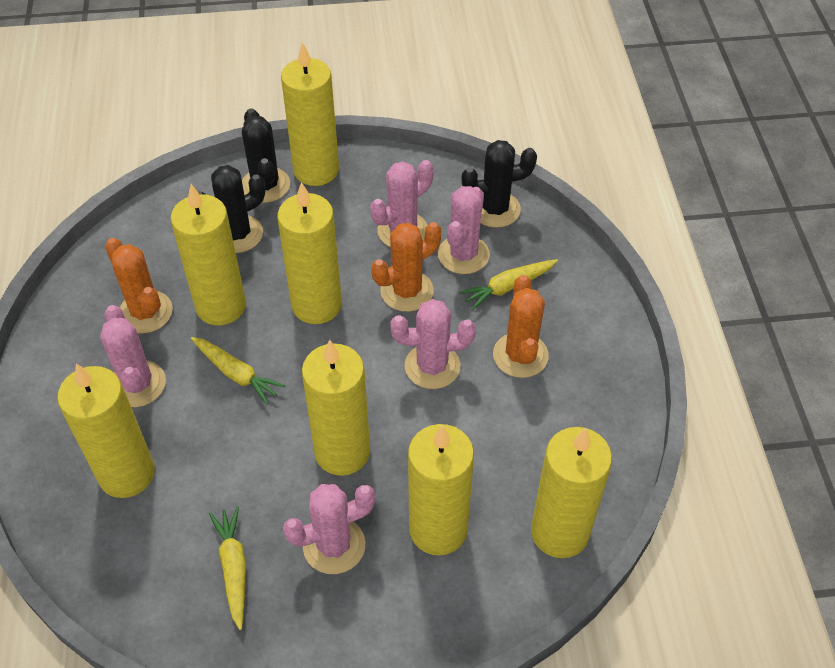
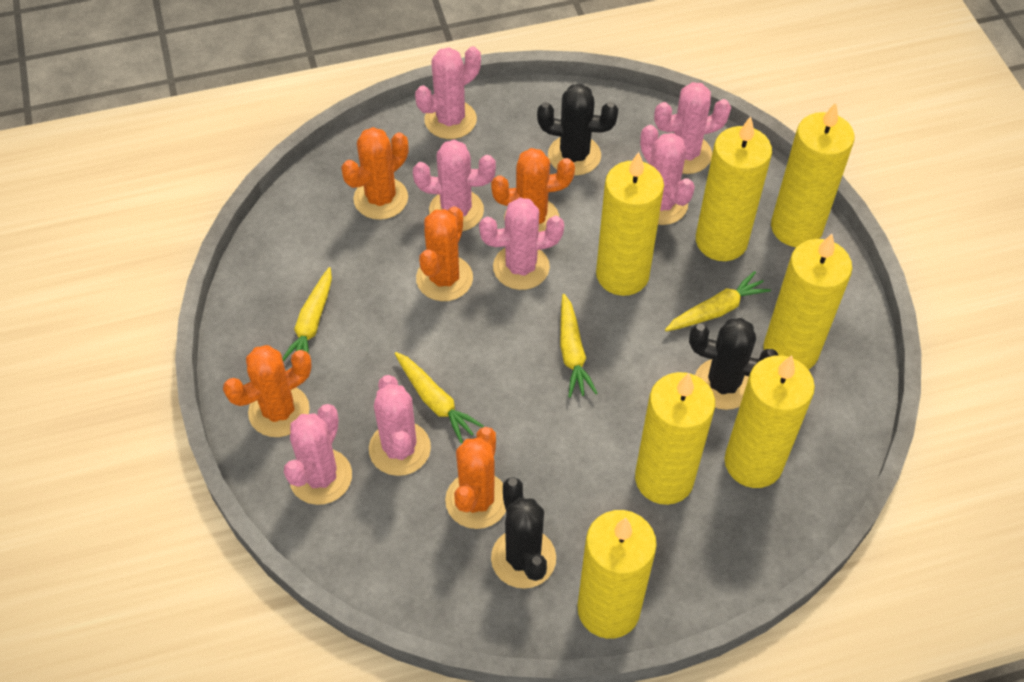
orange cactus: [105,238,173,333] [371,222,441,312] [493,275,548,378] = 3 -> [223,345,312,437] [341,127,408,220] [416,206,473,301] [445,427,506,529] [491,148,575,232] = 5
pink cactus: [100,305,166,407] [283,484,375,574] [370,160,434,247] [390,299,476,389] [438,186,490,274] = 5 -> [284,404,352,505] [369,375,431,476] [413,140,496,231] [415,46,481,139] [479,198,564,290] [640,125,695,225] [654,82,731,174] = 7
yellow carrot: [191,337,285,405] [209,507,246,630] [459,259,558,311] = 3 -> [282,267,332,361] [395,352,484,443] [560,294,598,398] [665,271,771,332] = 4

